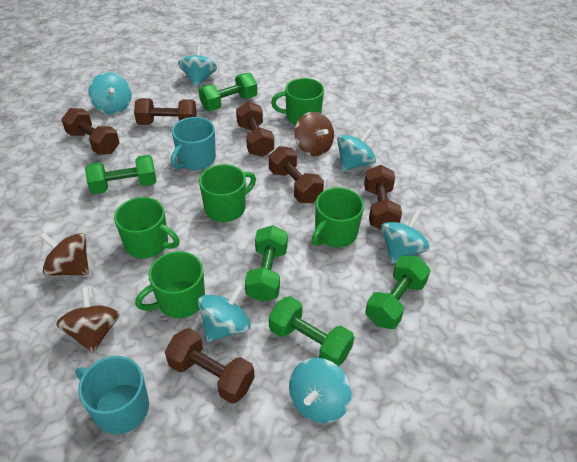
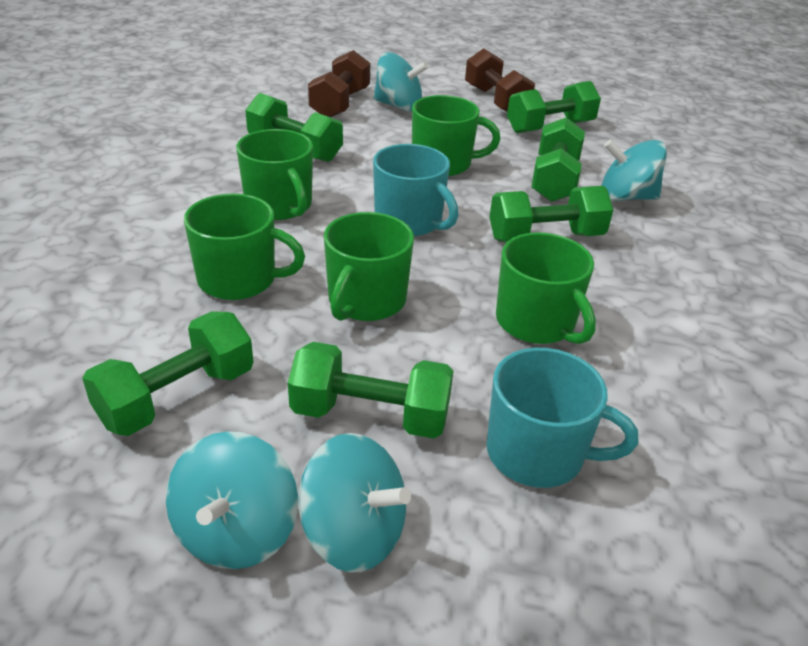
brown dumbbell: [62,108,120,155] [134,98,197,125] [165,328,255,404] [236,102,274,157] [269,146,324,203] [364,165,402,230] = 6 -> [308,50,370,117] [465,48,535,112] = 2
brown spinning top: [39,232,89,276] [56,287,120,353] [295,112,334,156] = 3 -> none = 0
green dumbbell: [85,155,156,194] [199,73,257,111] [245,225,288,302] [269,296,354,366] [365,256,431,329] = 5 -> [82,311,253,436] [245,93,343,162] [288,342,453,439] [489,186,613,242] [507,81,601,133] [531,117,585,202] = 6
turquoise spinning top: [88,72,132,114] [178,45,217,87] [198,285,251,342] [289,358,351,423] [337,128,376,171] [381,211,430,264] = 6 -> [166,431,298,569] [298,433,411,572] [373,52,428,112] [602,140,667,201] = 4

